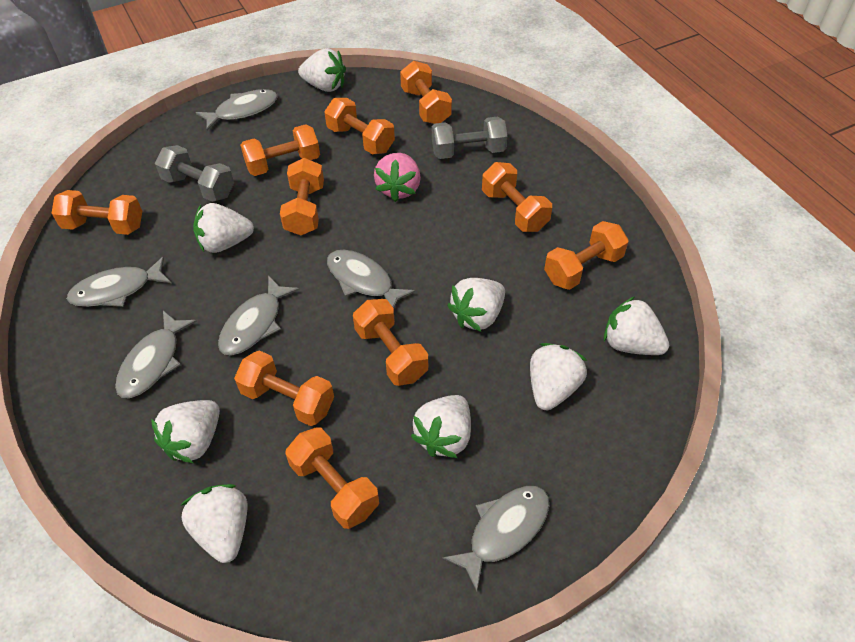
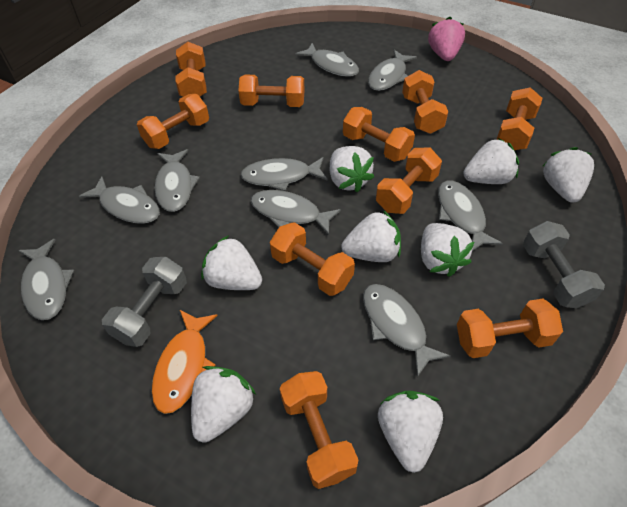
grey fish: [67,256,171,307] [115,311,197,398] [196,89,278,131] [218,275,299,355] [327,250,415,308] [443,486,549,591] = 6 -> [18,239,74,320] [79,176,160,224] [155,149,200,212] [241,157,328,191] [251,190,341,235] [295,43,359,77] [363,284,450,377] [368,50,417,91] [438,181,503,251] = 9
orange fish: none = 0 -> [152,310,218,414] = 1

